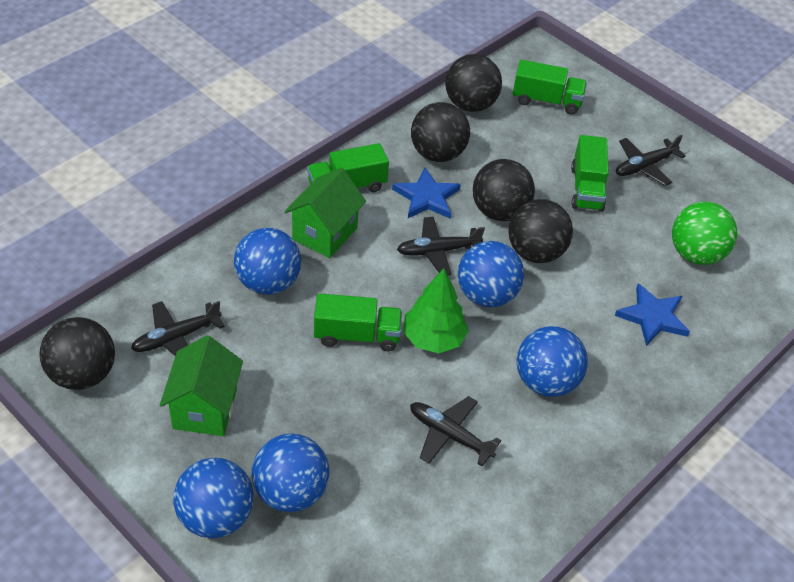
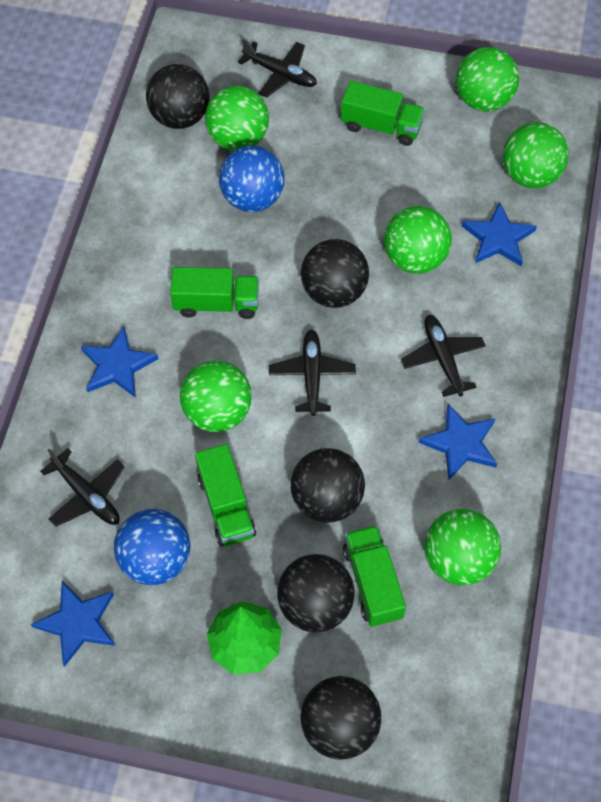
blue ball: [173,458,254,538] [234,228,301,295] [252,434,329,512] [458,241,524,307] [517,326,588,397] = 5 -> [114,509,191,585] [219,145,285,212] = 2
blue star: [392,168,461,219] [615,283,690,346] = 2 -> [31,581,115,667] [81,327,158,398] [418,404,497,480] [462,202,537,266] = 4
green ball: [672,202,737,265] = 1 -> [180,360,252,432] [205,86,269,151] [384,206,452,274] [424,509,501,585] [456,47,519,112] [503,122,569,188] = 6
green house: [160,335,243,436] [285,168,366,258] = 2 -> none = 0

